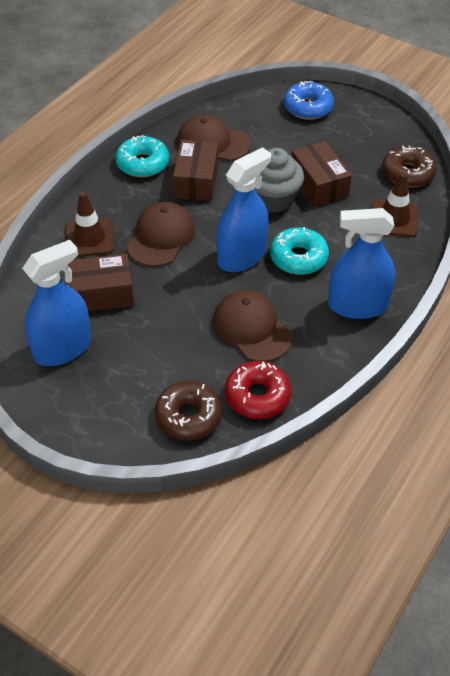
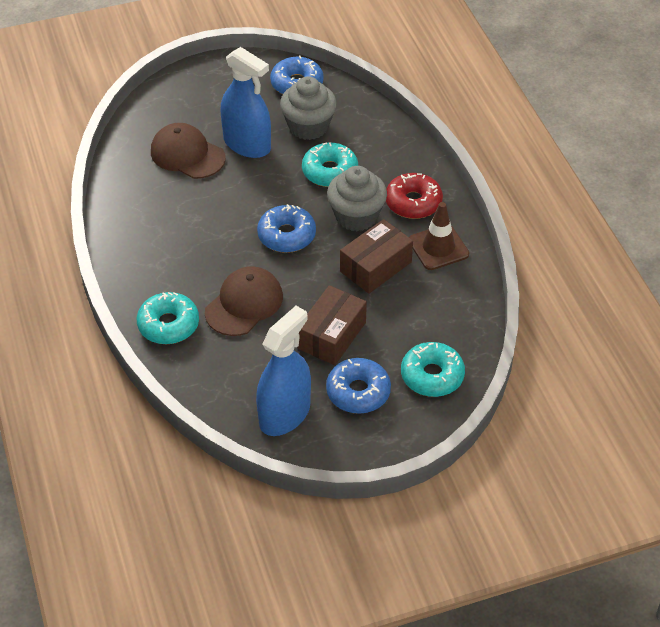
blue donut: [284,81,334,120] = 1 -> [257,204,316,253] [270,55,324,94] [326,358,391,414] = 3
blue spray bottle: [22,240,91,366] [217,147,271,272] [328,208,396,319] = 3 -> [220,47,271,158] [256,306,311,436] = 2
brown box: [66,254,134,312] [173,139,218,201] [291,141,352,207] = 3 -> [297,285,367,365] [340,219,413,293] = 2
brown cap: [126,202,195,267] [177,115,251,161] [213,290,292,362] = 3 -> [151,123,226,179] [205,266,283,336] = 2
brown donut: [155,381,222,441] [382,145,437,187] = 2 -> none = 0
brown traffic cone: [65,191,115,257] [372,172,419,237] = 2 -> [409,202,469,270] = 1
grey cupcake: [254,148,304,213] = 1 -> [280,76,337,140] [327,166,387,231] = 2
turquoise donut: [115,135,169,177] [270,227,329,275] = 2 -> [137,292,199,344] [302,142,358,187] [401,342,465,397] = 3

